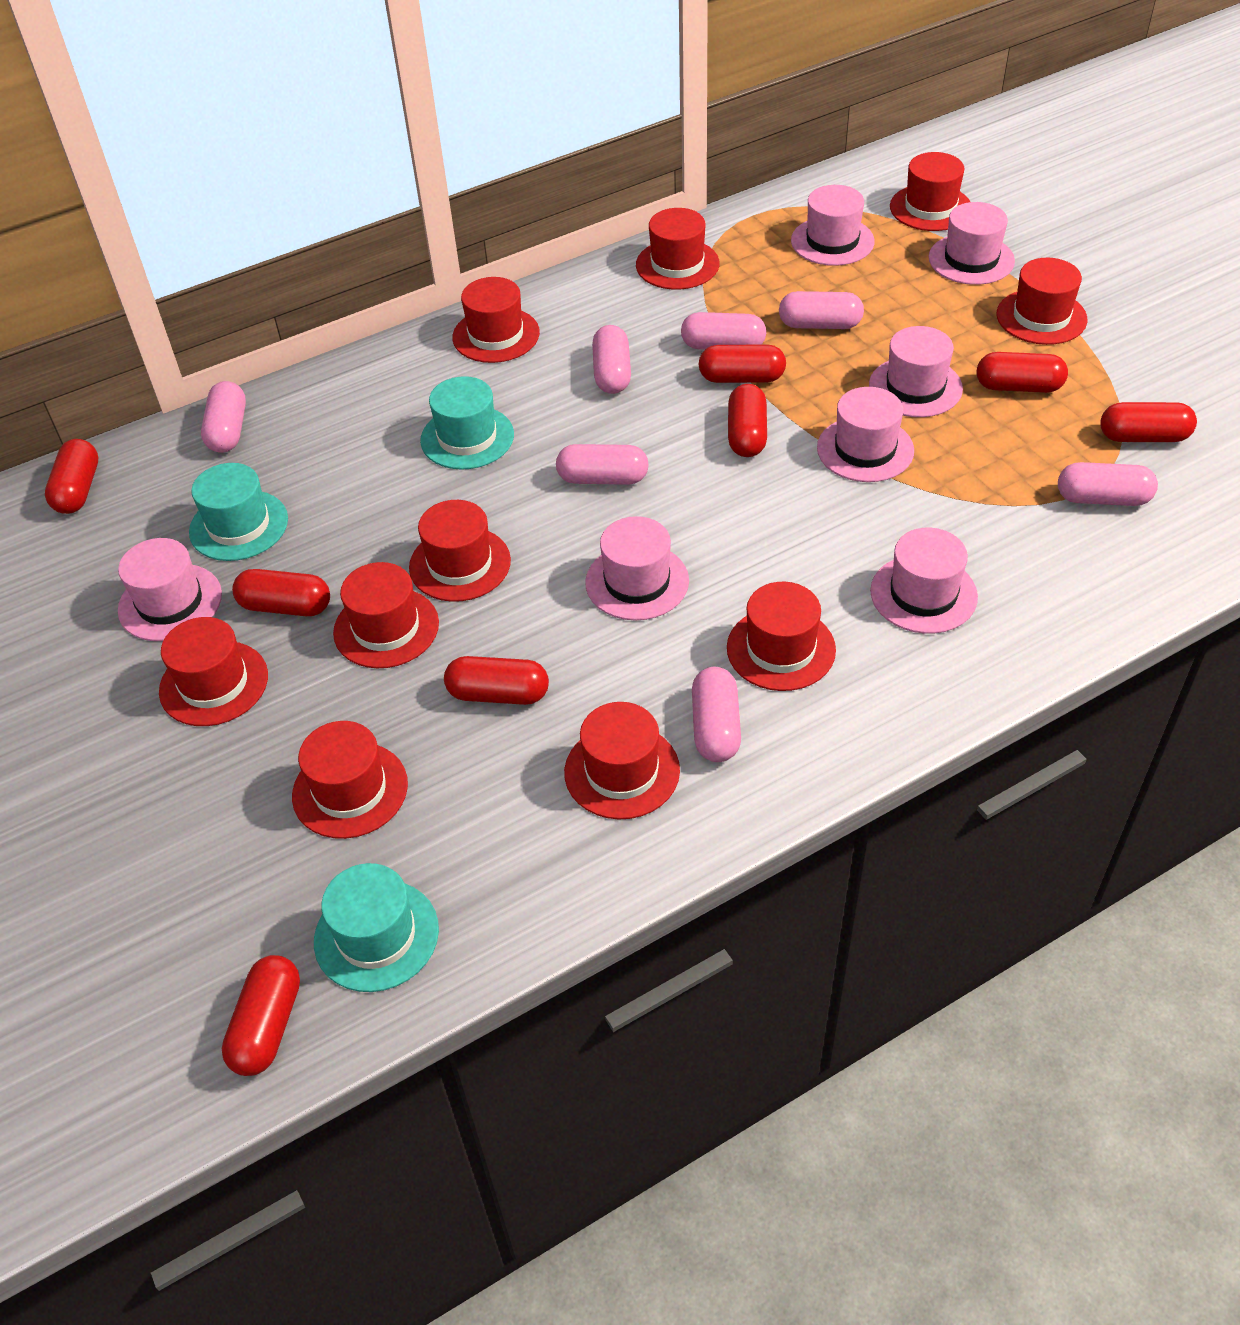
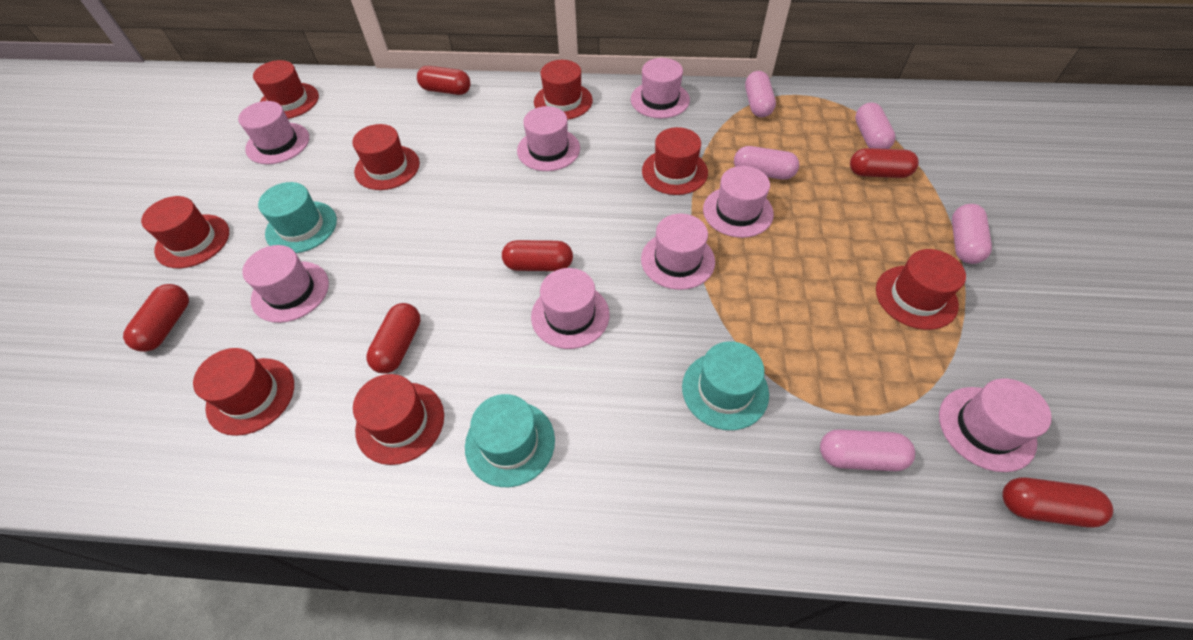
pink capsule: [201,381,246,453] [556,444,649,485] [592,325,631,394] [681,312,766,350] [692,667,741,762] [779,291,864,329] [1058,462,1158,506] = 7 -> [734,146,799,180] [745,71,776,117] [820,429,915,471] [855,102,896,149] [952,204,992,264] = 5
pink hat: [118,538,222,641] [585,516,689,620] [791,185,875,266] [817,387,914,482] [869,326,963,417] [870,528,978,634] [929,202,1015,285] = 7 -> [238,101,309,164] [242,245,329,323] [517,106,580,171] [531,268,609,349] [631,58,690,119] [641,214,715,290] [703,166,774,238] [939,378,1052,472] = 8
red capsule: [45,439,98,514] [222,955,300,1076] [232,569,330,616] [444,656,549,705] [699,344,786,383] [728,384,767,457] [977,352,1068,393] [1100,402,1197,442] = 8 -> [123,284,189,352] [366,303,421,374] [417,66,471,95] [502,240,573,271] [850,148,919,178] [1002,477,1113,528] = 6
red hat: [159,617,268,726] [292,721,408,839] [333,562,439,668] [409,500,511,602] [452,277,540,363] [564,702,680,820] [636,208,719,290] [727,582,836,691] [890,152,970,231] [997,258,1087,345] = 10 -> [141,196,229,268] [193,348,294,436] [253,60,319,119] [352,124,420,190] [353,374,444,465] [534,60,593,120] [642,127,708,195] [876,249,966,330] = 8

